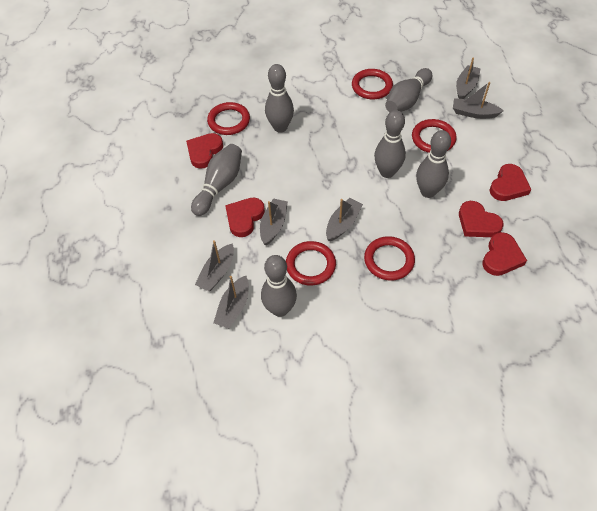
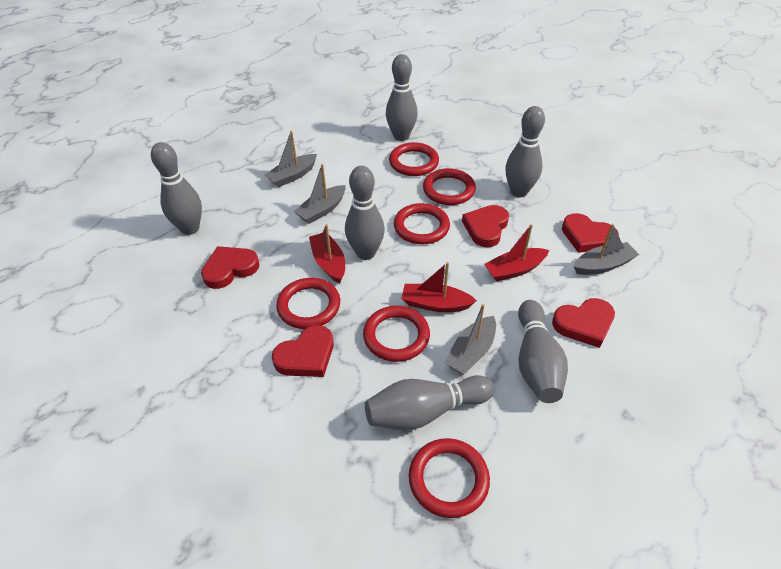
grey boat: [195,240,234,291] [213,276,249,328] [260,198,288,245] [326,198,363,241] [453,82,503,119] [456,58,480,99] = 6 -> [264,131,317,187] [294,164,346,224] [445,304,496,375] [574,224,639,275] = 4
red boat: none = 0 -> [309,224,345,283] [401,262,477,312] [484,224,549,281] = 3
red ring: [207,102,250,135] [286,241,336,285] [352,69,393,99] [364,236,415,281] [412,119,456,153] = 5 -> [276,278,340,329] [363,306,430,362] [389,142,439,176] [394,203,450,244] [409,438,490,518] [423,168,476,205] = 6

